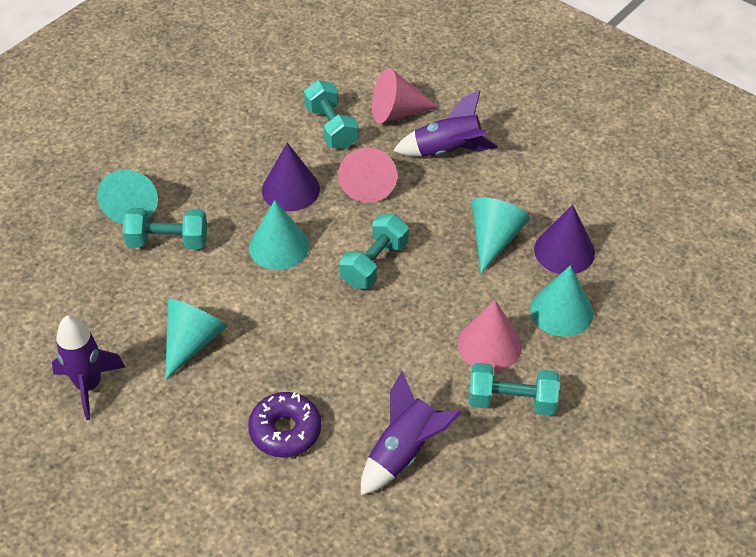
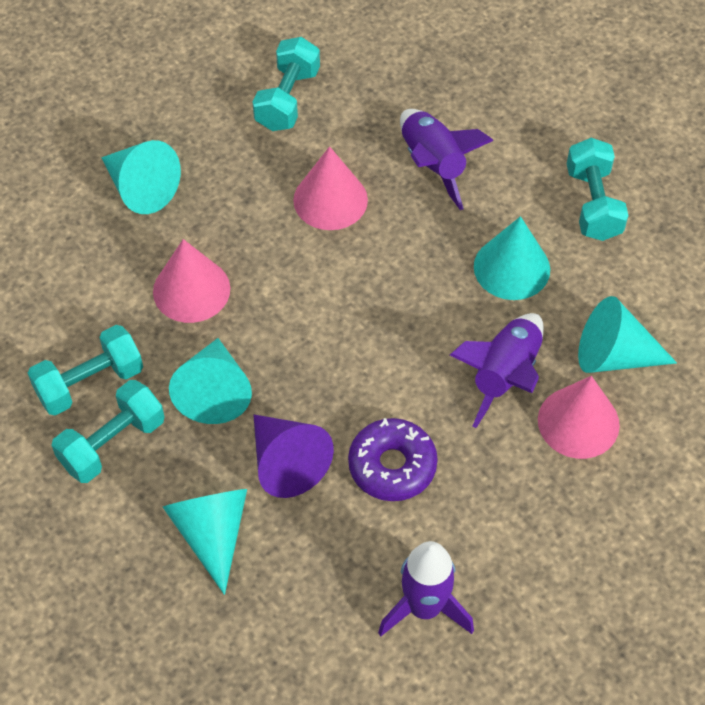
purple cone: [262,143,320,211] [534,205,595,274] = 2 -> [253,415,334,498] = 1

